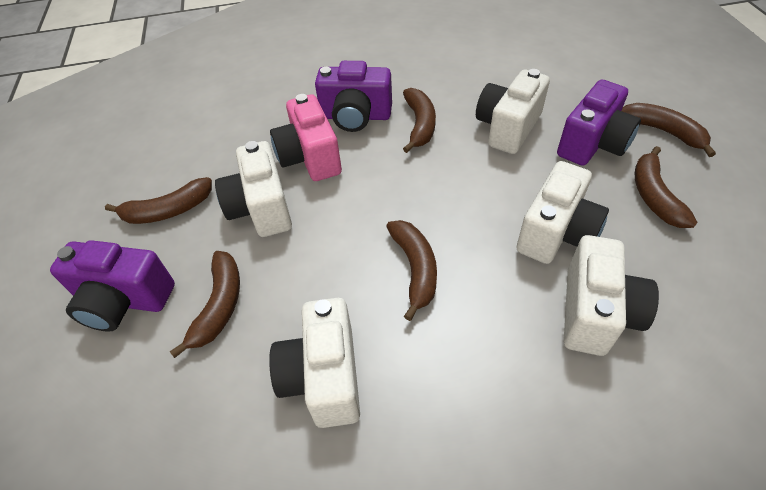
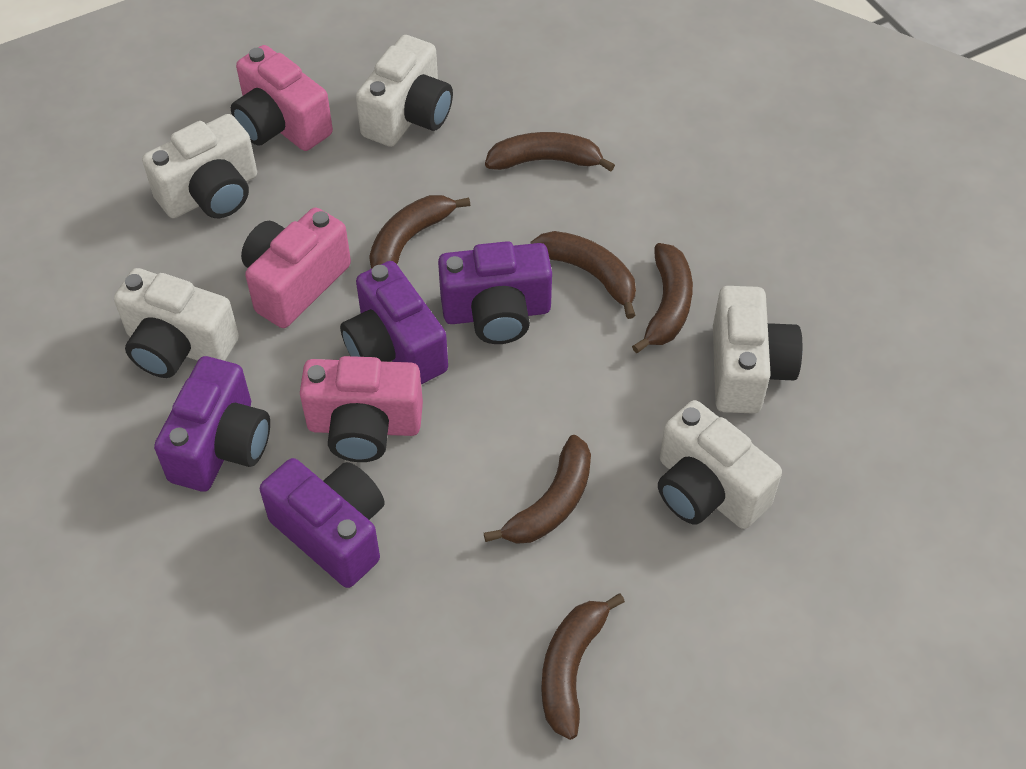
pink camera: [270,94,342,181] = 1 -> [231,45,333,151] [241,207,351,328] [300,356,423,462] = 3
purple camera: [50,240,175,332] [315,61,392,132] [557,80,641,166] = 3 -> [154,356,270,492] [260,458,385,588] [340,261,448,384] [438,241,552,344] = 4

